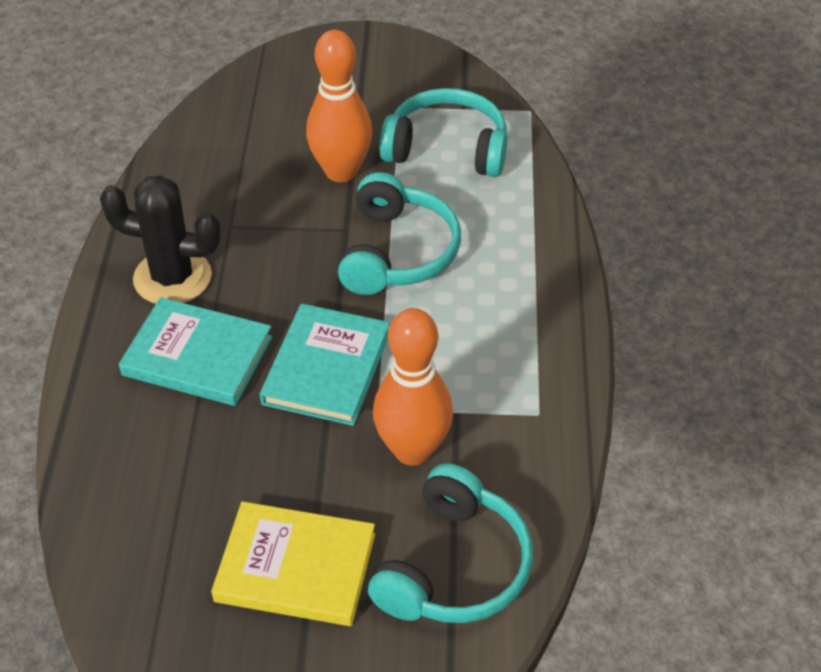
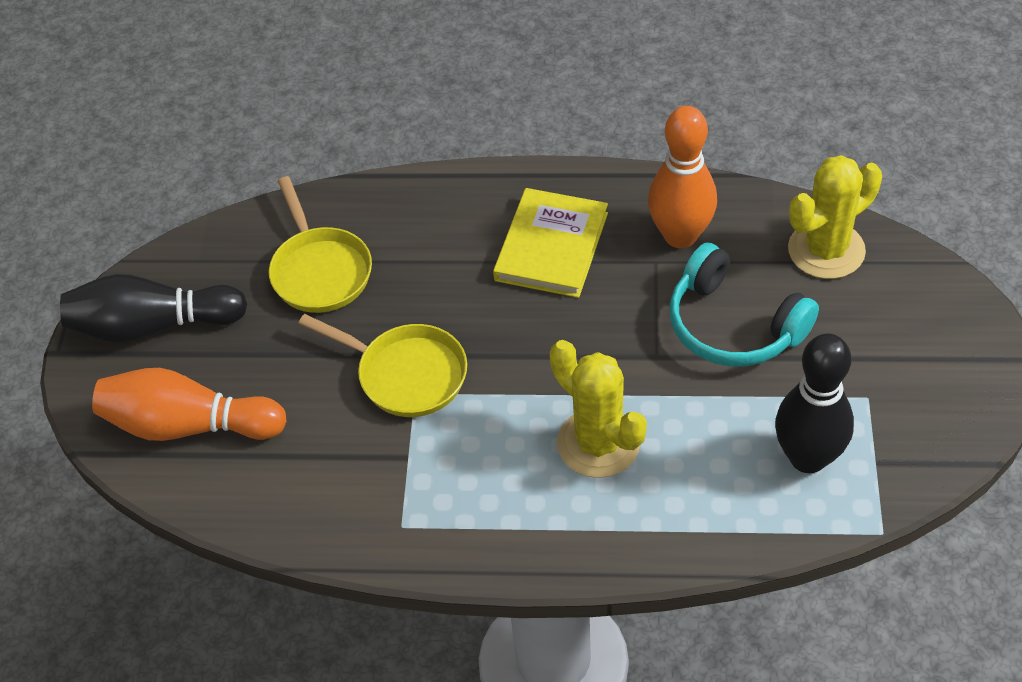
black bowling pin: none = 0 -> [60,274,247,343] [775,334,854,473] = 2
black cactus: [100,175,221,304] = 1 -> none = 0
turquoise book: [119,297,273,406] [260,304,390,426] = 2 -> none = 0
turquoise headphones: [338,172,461,295] [368,463,533,623] [379,88,507,177] = 3 -> [670,243,819,366] = 1
yellow cactus: none = 0 -> [550,340,647,478] [788,155,882,279] = 2
yellow pan: none = 0 -> [269,176,372,313] [298,314,467,417] = 2

